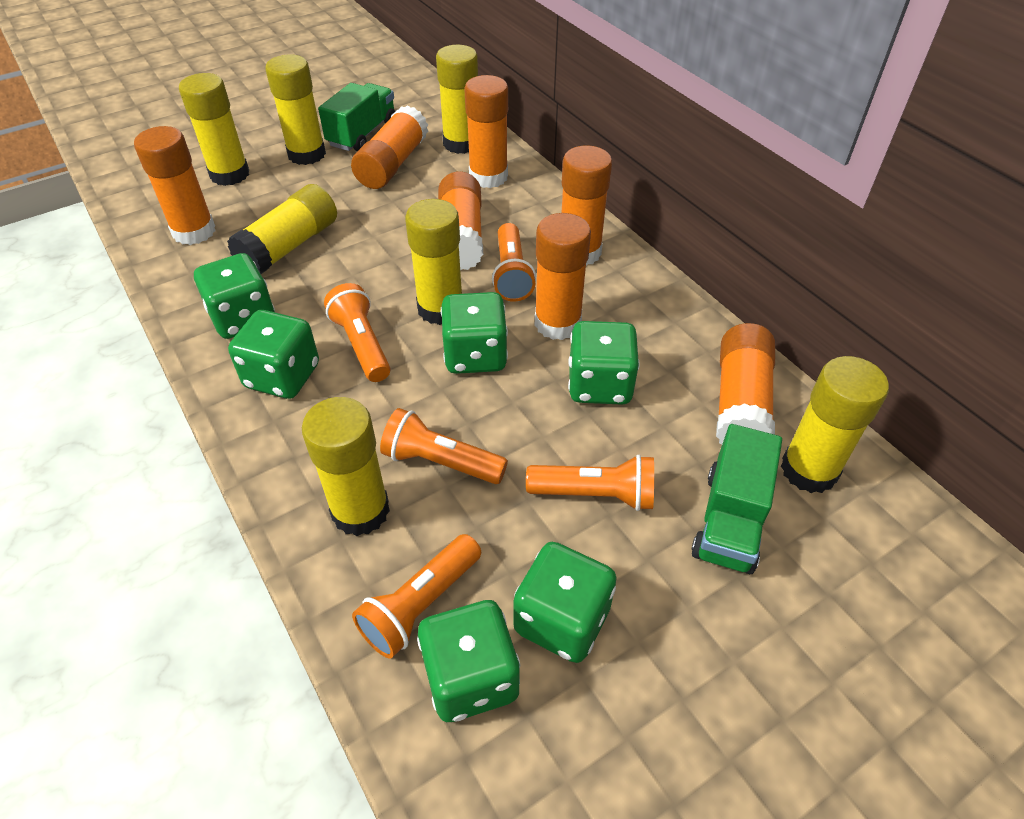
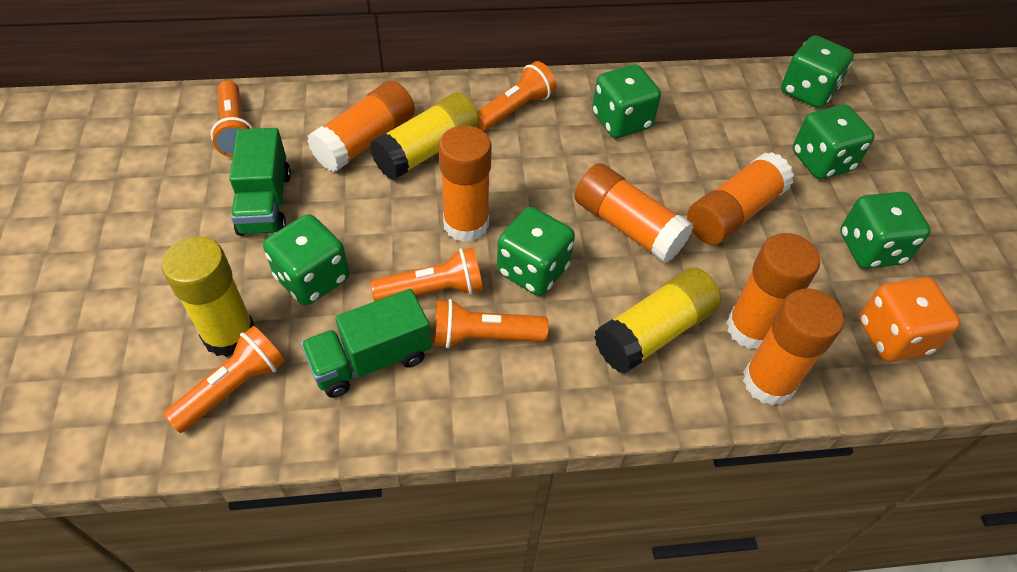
orange dice: none = 0 -> [859,277,960,362] = 1
orange glue stick: [134,126,215,245] [351,105,428,189] [438,171,483,270] [464,75,508,188] [535,213,591,340] [561,145,612,266] [716,323,775,444] = 7 -> [307,81,415,172] [438,125,492,242] [574,163,693,263] [687,152,794,245] [727,233,820,349] [743,288,844,406] = 6
yellow glue stick: [179,73,249,186] [227,184,337,274] [265,54,326,165] [302,397,390,536] [405,199,462,325] [436,45,478,154] [781,356,889,493] = 7 -> [161,236,255,357] [369,93,480,180] [594,268,722,374] = 3

